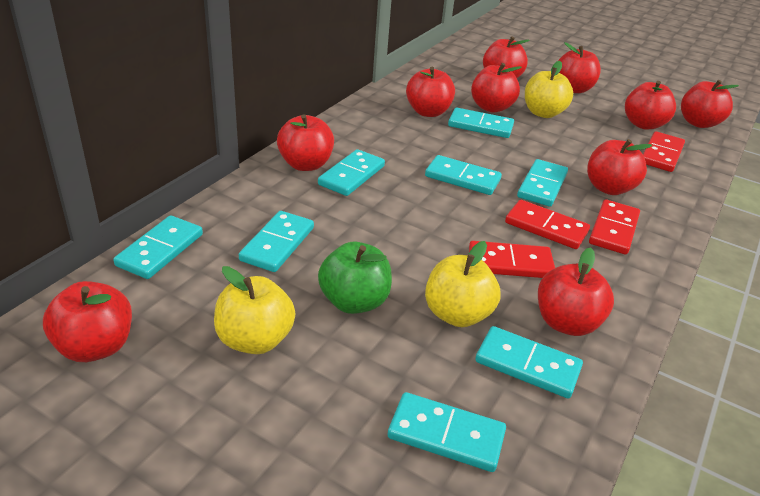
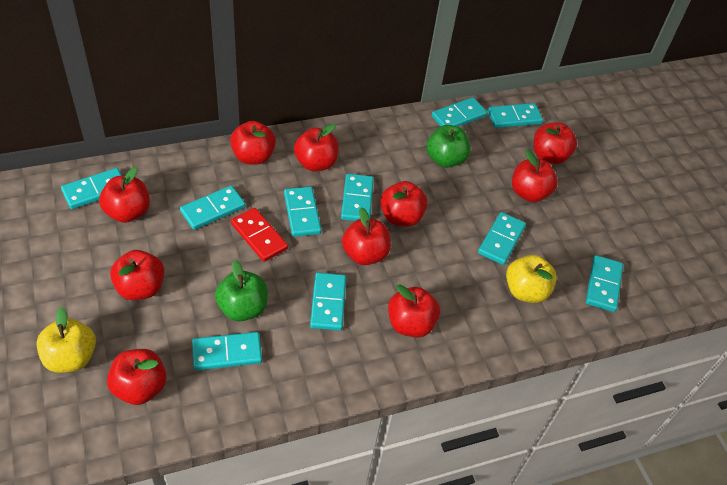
green apple: [318,242,392,314] = 1 -> [215,260,268,321] [426,125,470,168] = 2
red domino: [469,241,555,278] [505,200,590,249] [589,199,640,255] [643,131,685,172] = 4 -> [231,208,288,262] = 1
turquoise domino: [113,215,203,279] [239,211,314,272] [318,149,385,196] [388,392,506,472] [425,155,502,195] [448,107,514,138] [475,326,583,399] [517,159,568,207] = 8 -> [61,168,122,209] [180,185,246,230] [192,332,262,370] [284,187,321,237] [310,273,346,330] [341,174,374,221] [432,97,487,127] [478,212,526,265] [487,103,543,128] [586,255,623,312] = 10
yellow apple: [214,266,295,354] [425,241,501,327] [525,61,573,118] = 3 -> [36,307,96,373] [506,255,557,303] = 2

